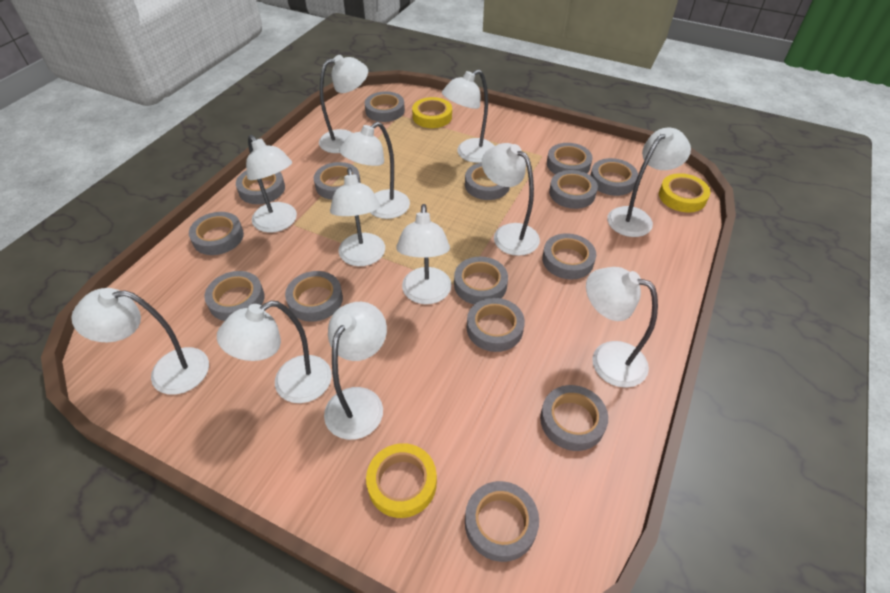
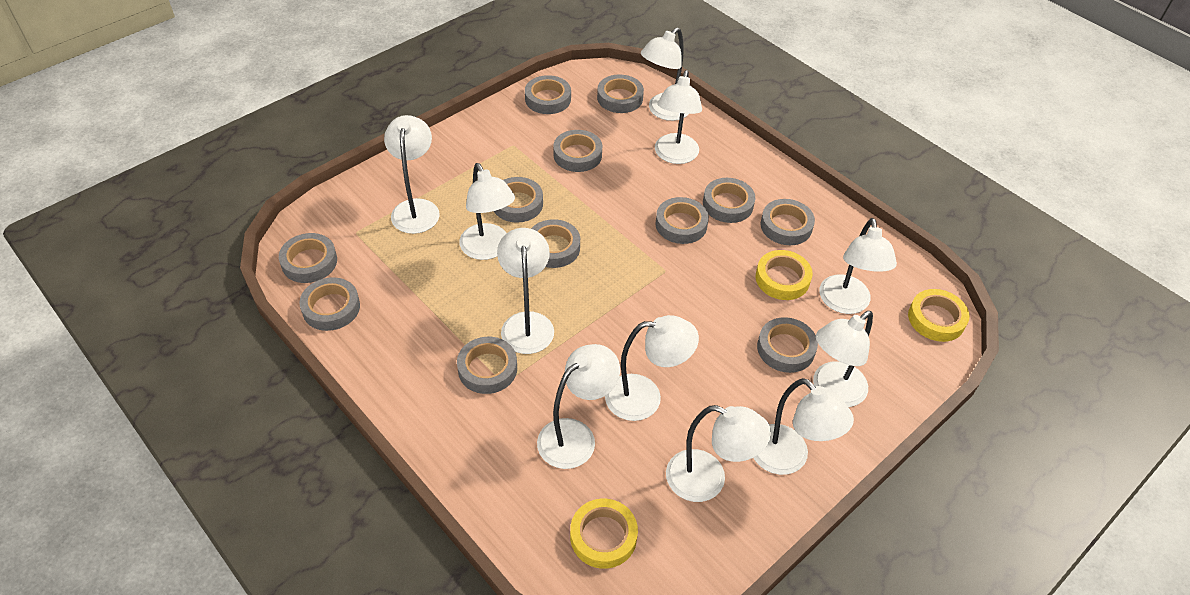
grey tape: [189,212,244,255] [204,271,264,321] [236,170,285,204] [285,271,343,322] [314,162,361,200] [365,91,405,122] [454,257,508,304] [465,163,510,200] [465,481,539,562] [467,298,525,352] [540,385,608,451] [542,233,596,279] [547,143,593,174] [549,170,598,209] [590,158,638,196] = 15 -> [279,233,337,283] [299,277,360,331] [457,337,517,394] [494,177,543,223] [525,75,571,114] [531,219,580,268] [553,130,602,172] [597,75,644,113] [656,197,709,244] [703,178,755,223] [757,317,818,373] [760,199,815,245] = 12
white lamp: [71,288,209,395] [217,301,332,403] [246,135,297,233] [319,55,368,153] [324,302,387,440] [330,167,385,266] [339,122,410,219] [396,204,451,304] [442,69,494,163] [482,143,540,256] [586,267,658,388] [607,128,691,237] = 12 -> [384,115,440,234] [459,163,515,260] [497,228,554,354] [537,344,620,469] [605,315,699,421] [641,27,688,121] [655,70,702,164] [666,405,771,502] [754,378,854,475] [813,311,873,407] [819,218,897,314] = 11

